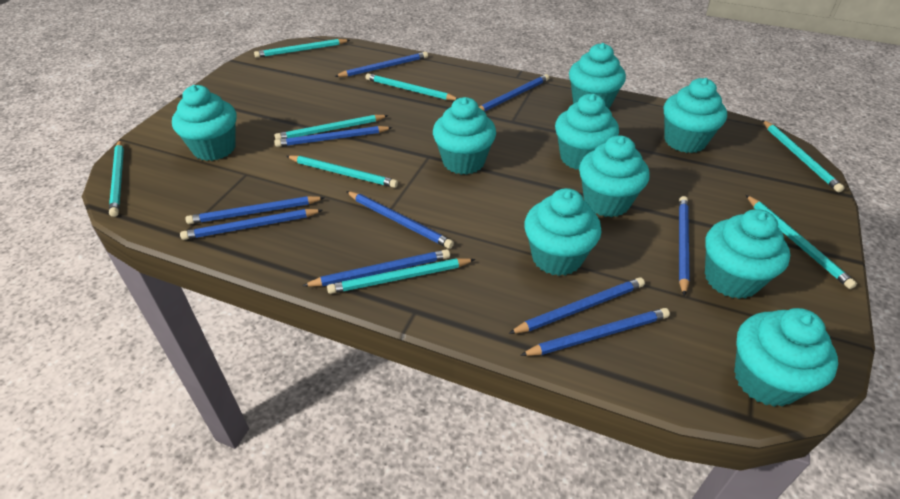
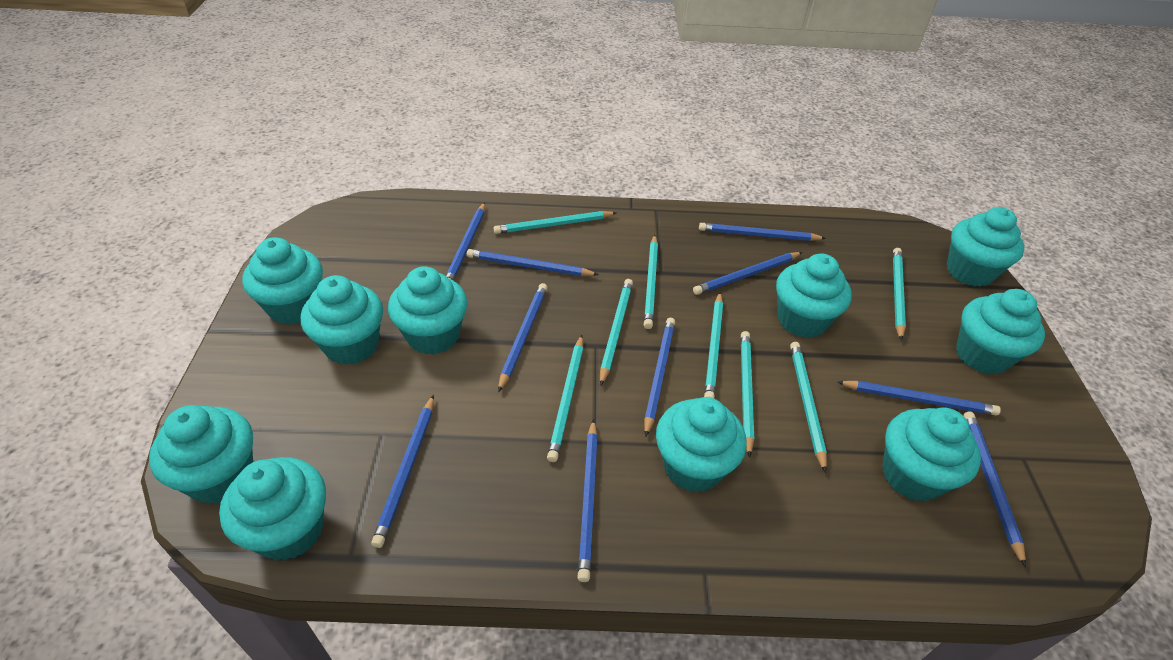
turquoise cupcake: [172,85,236,161] [433,97,496,175] [524,188,602,276] [555,94,619,170] [569,43,626,109] [579,135,650,217] [664,78,727,153] [705,209,790,299] [734,308,838,407] = 9 -> [149,405,253,504] [219,457,326,561] [243,237,323,325] [301,275,383,365] [388,266,467,355] [656,397,747,492] [776,254,852,338] [882,407,981,502] [947,207,1024,287] [956,289,1045,374] = 10

